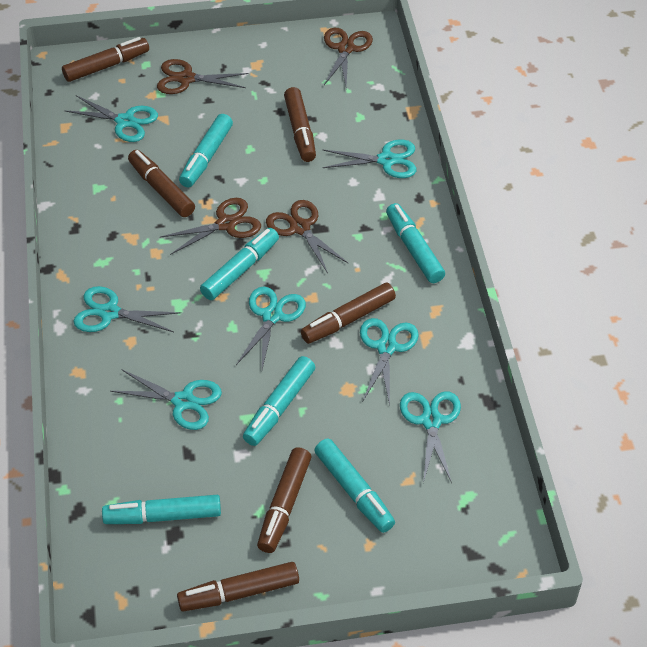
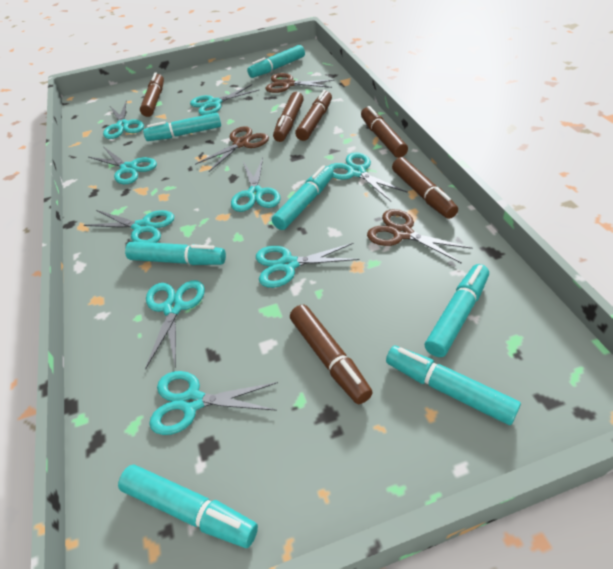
brown scissors: [157,59,248,94] [160,198,261,255] [266,200,349,273] [324,28,373,87] = 4 -> [195,126,269,172] [265,73,334,93] [367,209,472,264] = 3
turquoise marker: [102,495,221,524] [179,114,233,187] [200,228,279,300] [243,356,315,446] [314,438,395,533] [386,203,445,283] = 6 -> [118,465,258,548] [125,241,226,265] [143,113,221,141] [247,45,305,78] [272,165,334,230] [386,345,521,425] [425,264,489,357] = 7
turquoise scissors: [65,95,158,142] [73,286,181,332] [110,370,222,430] [236,287,306,370] [323,140,416,178] [360,318,419,405] [400,391,461,483] = 7 -> [84,210,174,243] [88,147,157,184] [103,102,144,139] [145,280,205,370] [149,371,278,435] [190,84,259,115] [231,158,281,212] [256,243,359,288] [328,152,408,201] = 9

